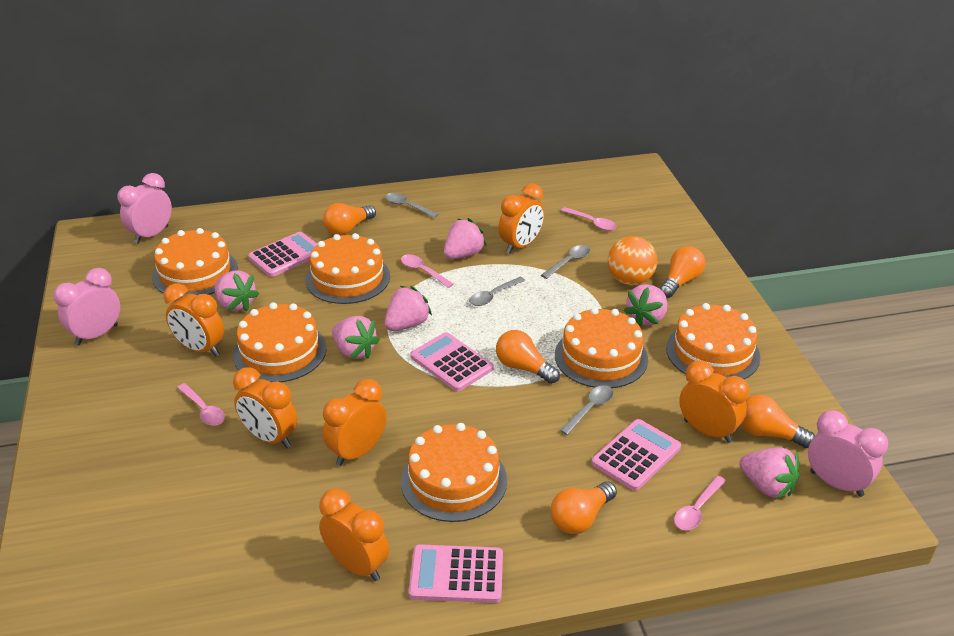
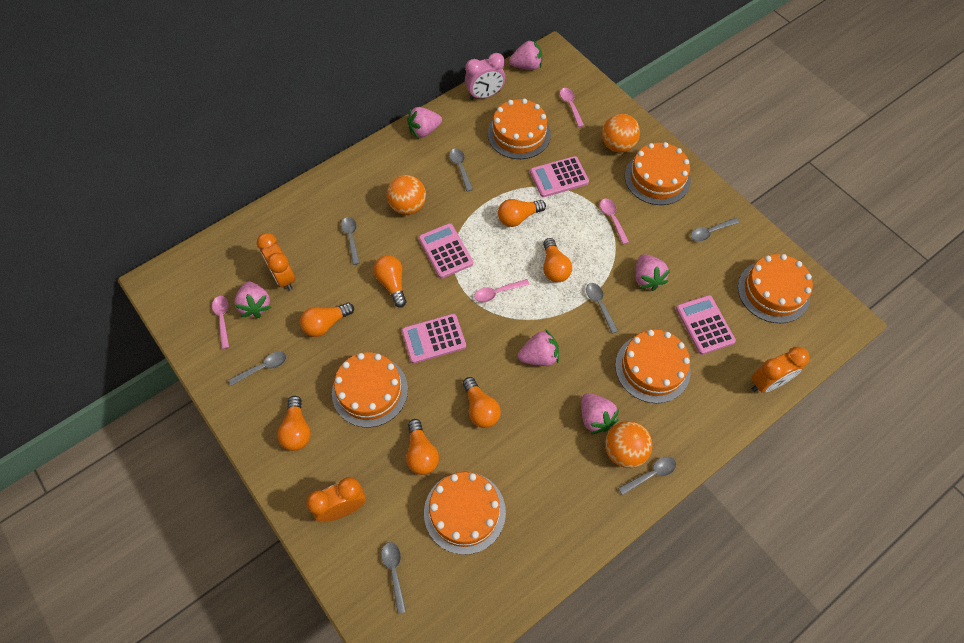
grey spoon: [385,193,439,218] [469,277,525,306] [541,245,590,279] [559,385,613,435] = 4 -> [228,352,287,386] [341,217,360,265] [381,542,406,614] [449,148,473,192] [586,283,618,334] [618,457,676,495] [691,218,739,241] = 7
orange ball: [608,236,657,285] = 1 -> [387,175,426,215] [602,114,640,152] [605,421,652,468] = 3
orange clock: [164,283,224,357] [233,368,297,448] [319,489,389,581] [323,379,387,466] [498,183,544,254] [679,360,749,443] = 6 -> [257,233,295,291] [306,477,366,522] [751,347,810,393] = 3
orange light bulb: [323,203,376,235] [496,330,560,384] [550,482,617,534] [660,246,705,298] [741,395,815,448] = 5 -> [277,396,311,451] [300,303,354,337] [373,255,406,307] [406,419,439,475] [463,377,501,428] [498,199,546,227] [543,238,572,282] = 7
pink clock: [54,268,120,346] [118,173,172,244] [808,410,888,497] = 3 -> [465,53,505,100] = 1

